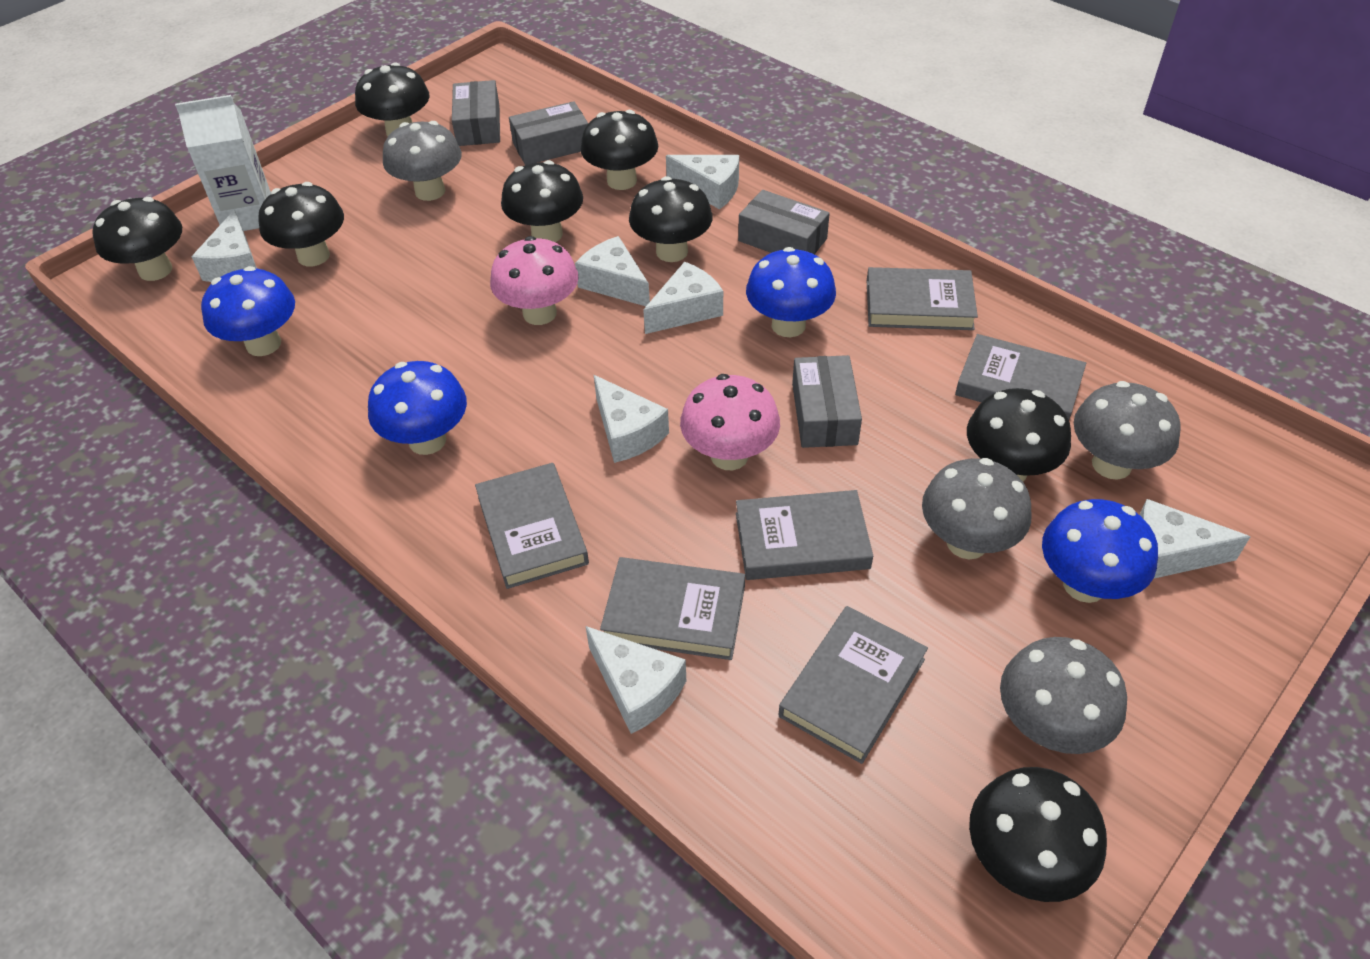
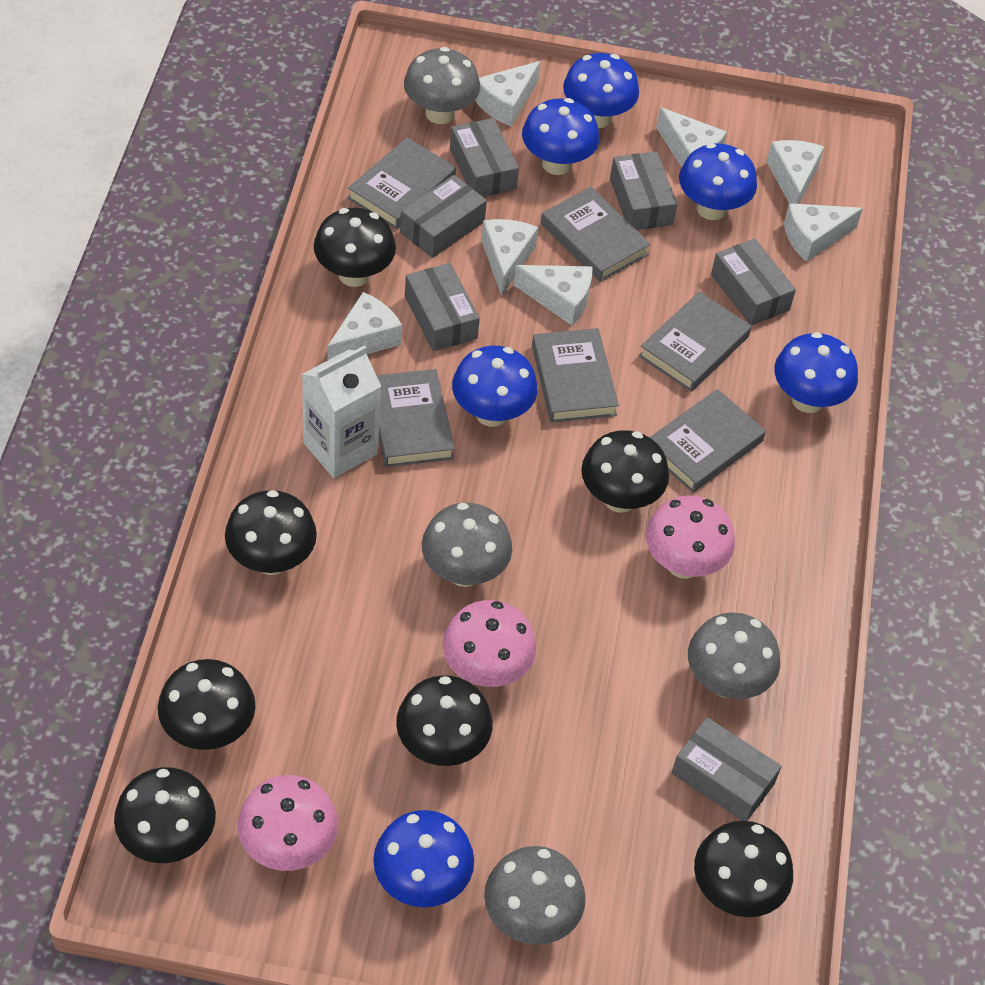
black mushroom: [92,197,182,281] [258,182,344,266] [355,62,430,137] [501,160,583,242] [580,110,658,190] [629,176,712,262] [967,388,1071,481] [969,767,1107,902] = 8 -> [114,767,216,863] [158,659,255,750] [225,490,317,575] [314,208,396,287] [396,675,493,766] [581,430,669,513] [694,821,793,917] = 7
blue mushroom: [201,266,295,356] [368,361,467,455] [746,247,836,337] [1042,499,1158,603] = 4 -> [373,810,474,907] [452,346,538,427] [522,98,599,175] [563,53,639,128] [679,143,757,220] [774,332,858,413] = 6
grey box: [452,80,500,146] [509,101,588,165] [738,190,830,254] [792,355,862,448] = 4 -> [400,175,487,258] [405,263,480,351] [450,118,519,197] [610,152,677,230] [672,717,782,821] [711,239,796,326] = 6
pink mushroom: [490,236,579,325] [680,374,780,470] = 2 -> [238,775,338,871] [443,600,536,687] [646,495,735,579] = 3

